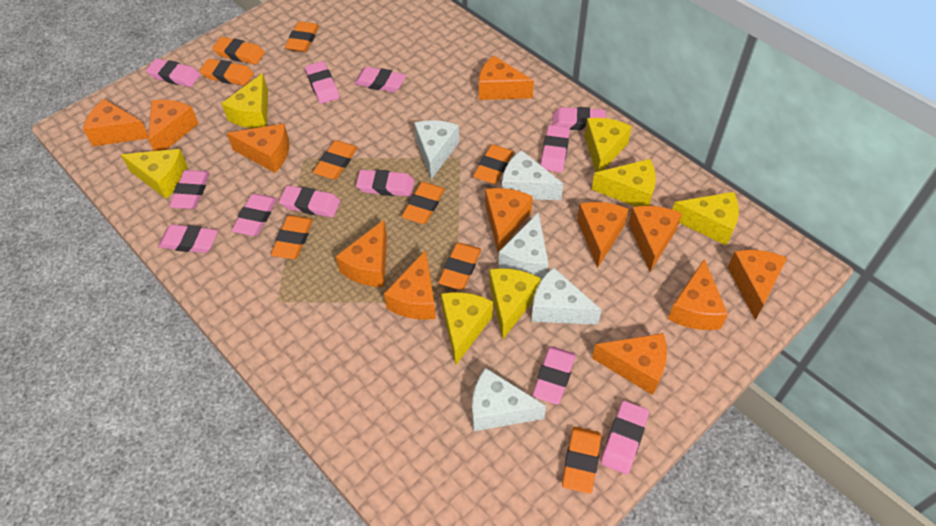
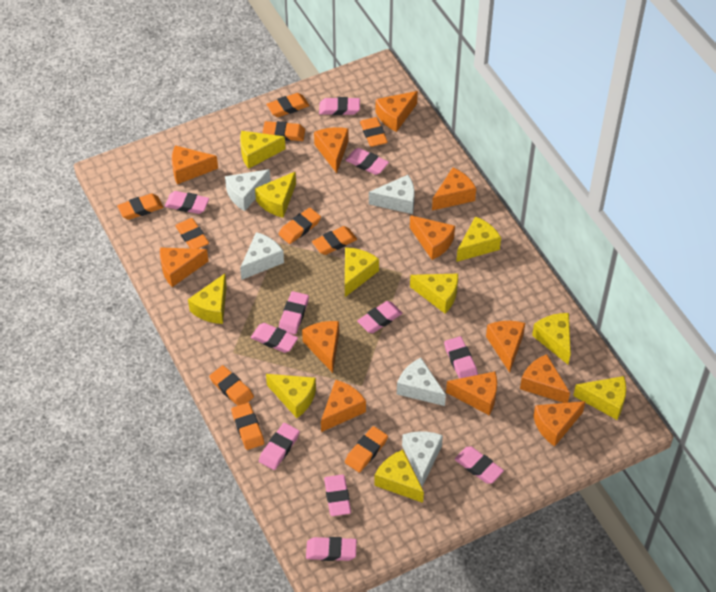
orange eraser: [200,59,254,86] [212,37,265,65] [271,215,313,259] [285,21,319,52] [313,140,358,179] [402,182,445,224] [438,243,481,290] [473,144,514,184] [562,427,601,494] = 9 -> [117,193,163,220] [175,218,209,249] [209,365,254,406] [231,403,264,450] [262,121,305,141] [266,93,309,117] [279,207,321,244] [312,226,357,255] [345,426,388,473] [360,117,388,147] = 10
pink eraser: [146,59,200,87] [158,224,218,253] [169,170,210,209] [232,194,277,236] [279,185,340,217] [305,61,339,104] [354,66,406,93] [356,170,414,196] [532,346,576,405] [541,125,570,173] [552,107,606,130] [601,401,649,474] = 12 -> [165,191,209,214] [251,323,298,353] [259,423,300,470] [279,291,309,335] [306,537,357,561] [319,97,360,115] [324,475,351,516] [346,148,389,175] [357,301,402,333] [444,336,478,379] [455,447,504,484] = 11
yellow cheese: [121,149,188,199] [221,73,268,128] [441,292,493,365] [489,268,541,340] [584,118,632,172] [592,159,656,207] [673,192,739,246] = 7 -> [188,274,227,324] [240,131,286,169] [255,171,296,218] [266,374,316,418] [345,247,379,297] [374,450,424,503] [410,274,458,313] [456,216,501,262] [532,313,571,364] [573,376,626,420] = 10

